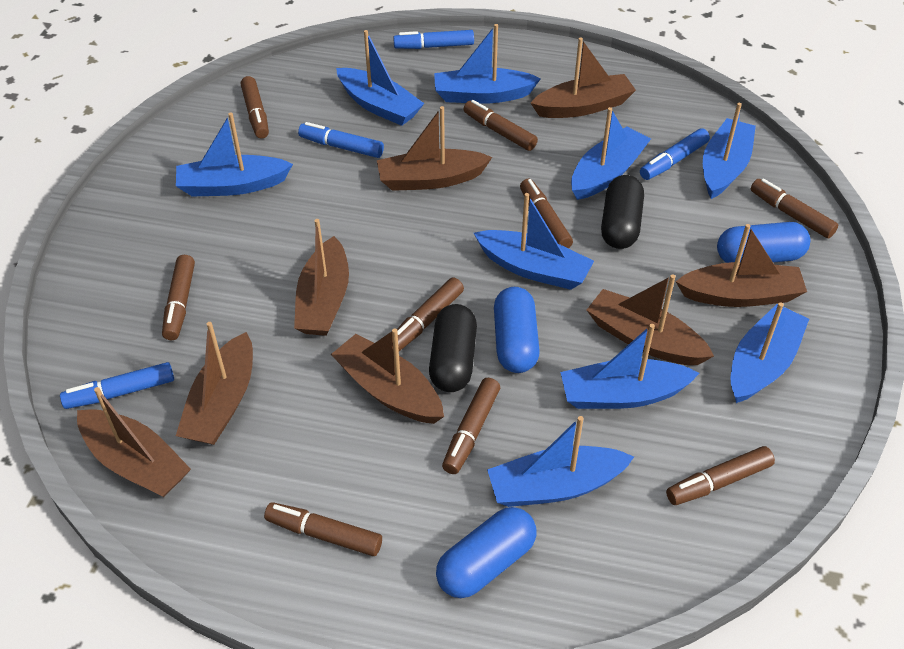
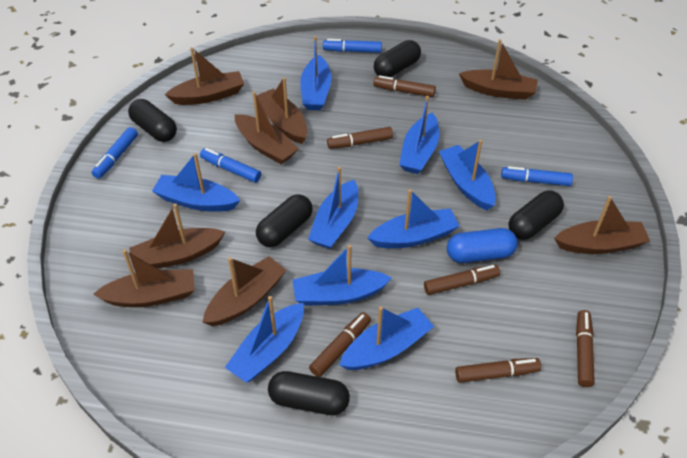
black capsule: [429,304,477,392] [601,175,644,249] = 2 -> [128,99,177,142] [256,194,313,247] [268,371,350,415] [374,40,421,77] [508,190,564,240] = 5
blue capsule: [436,507,536,598] [494,287,540,373] [717,222,810,263] = 3 -> [447,228,518,263] = 1
brown marker: [162,255,195,340] [241,76,269,139] [264,502,382,556] [397,278,464,351] [442,378,500,474] [464,100,538,151] [520,179,573,248] [666,446,775,505] [751,178,838,238] = 9 -> [309,312,371,377] [327,127,393,149] [373,75,436,97] [424,265,500,295] [455,358,541,383] [576,310,595,387] = 6

